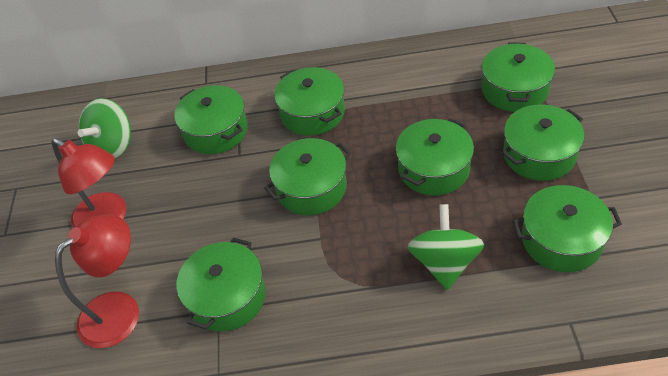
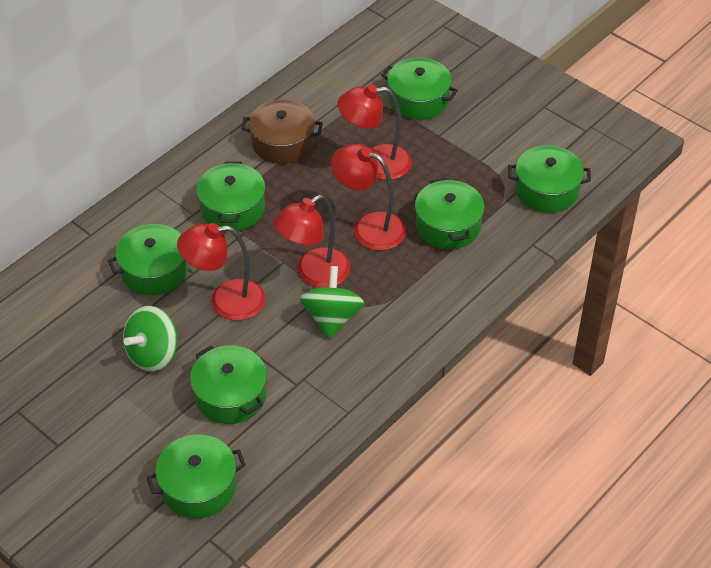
brown pot: none = 0 -> [241,99,323,164] = 1
green pot: [174,85,248,154] [177,238,266,332] [264,138,351,215] [274,67,345,136] [396,118,474,196] [482,42,555,112] [502,105,584,181] [513,185,622,272] = 8 -> [108,224,188,296] [147,434,246,518] [190,345,267,424] [196,161,265,231] [381,58,458,120] [415,178,484,249] [508,145,591,213] = 7
red lamp: [52,138,126,228] [55,215,139,348] = 2 -> [177,223,265,321] [273,195,350,288] [331,144,406,251] [338,85,412,180] = 4

